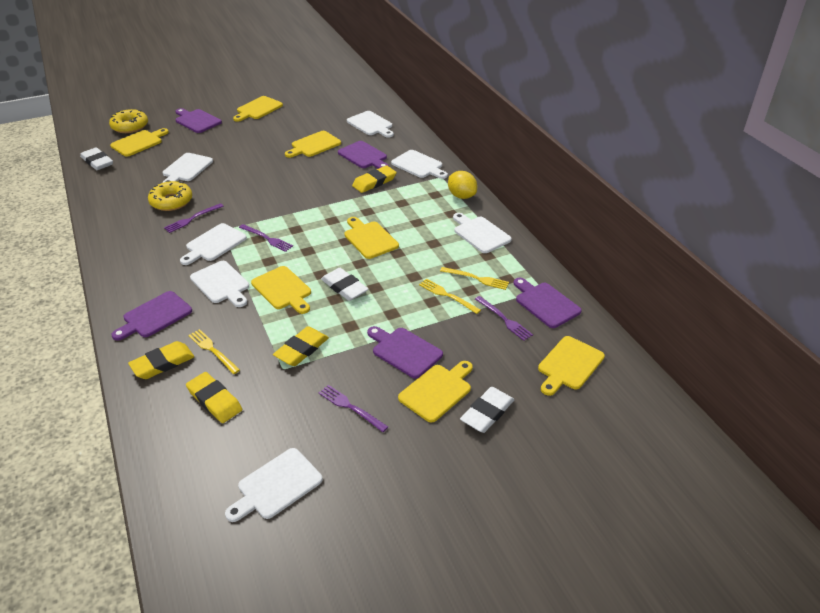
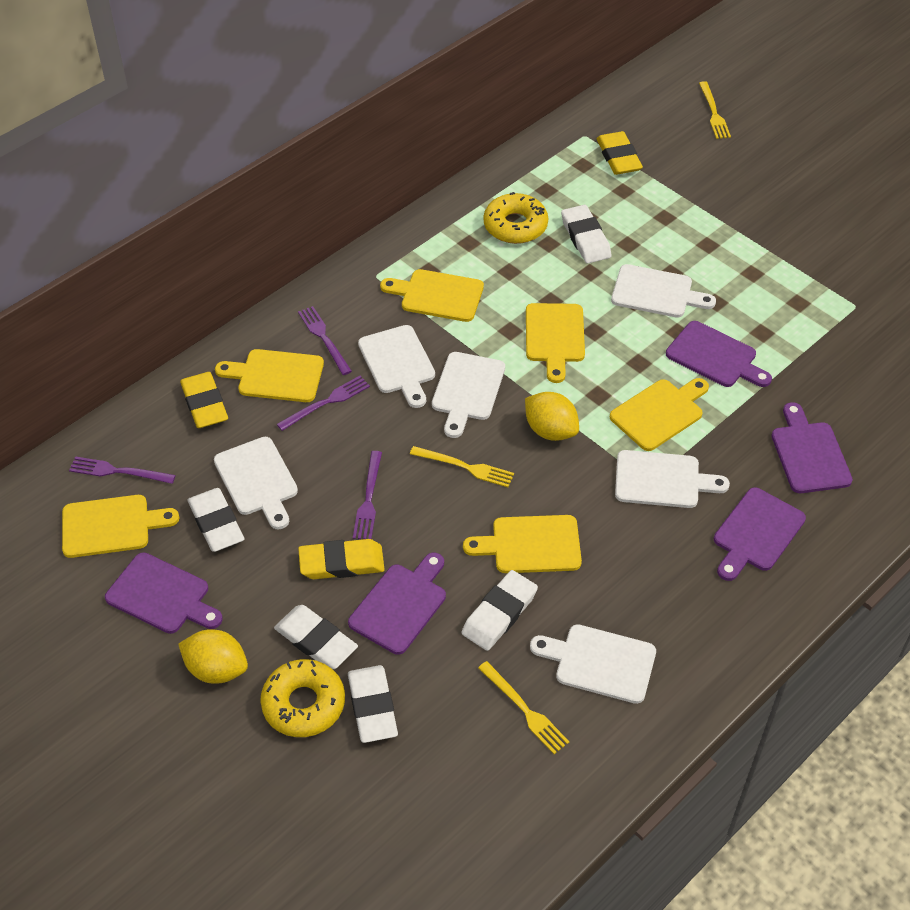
white cutting board: [162,153,213,183] [180,223,247,265] [190,261,249,307] [225,448,323,522] [347,111,394,138] [391,150,448,179] [453,213,512,253] = 7 -> [214,437,298,529] [358,325,435,408] [432,352,505,438] [530,624,656,704] [611,264,716,317] [615,450,730,508] = 6
white eraser: [80,147,113,170] [321,268,368,301] [460,387,515,433] = 3 -> [188,488,244,552] [274,605,358,669] [348,665,398,743] [461,570,538,651] [561,205,611,263] = 5
yellow cutting board: [110,128,169,157] [233,96,283,122] [251,266,311,314] [285,131,341,158] [344,217,399,259] [398,361,473,423] [538,336,605,396] = 7 -> [62,495,179,558] [215,349,324,402] [380,269,484,322] [463,515,582,573] [526,303,585,383] [610,378,709,451] = 6
yellow eraser: [128,341,194,379] [186,372,242,423] [273,326,329,366] [352,165,397,193] = 4 -> [180,372,228,428] [298,539,385,579] [596,131,643,175] = 3
yellow lemon: [448,171,477,199] = 1 -> [178,630,248,684] [525,392,579,441] = 2

